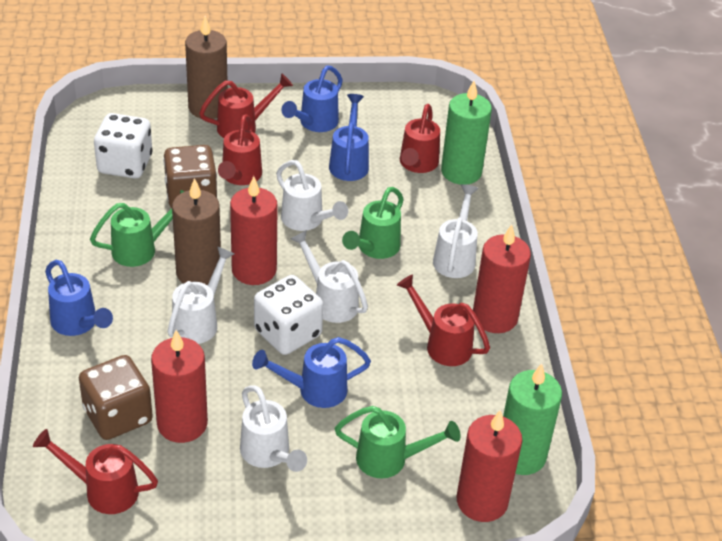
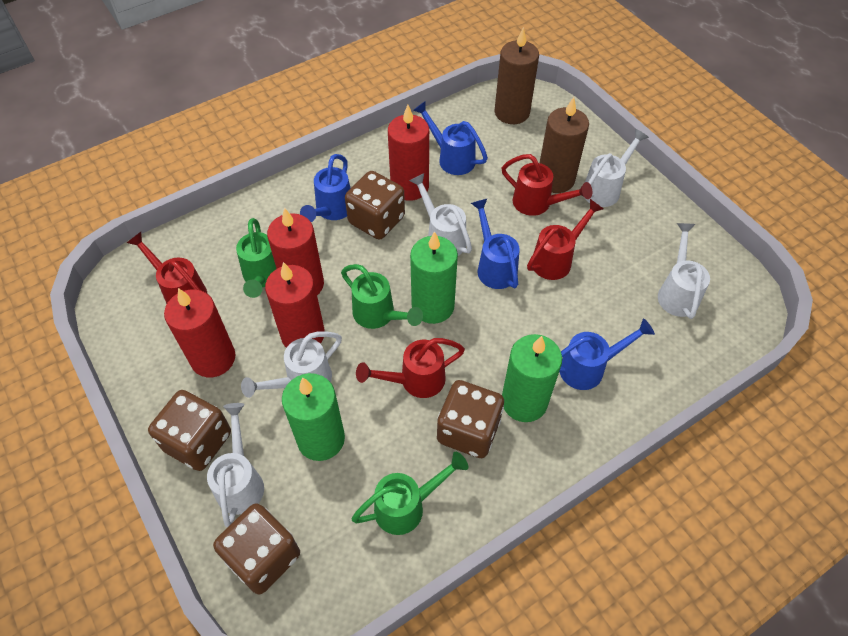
brown dice: [79,355,153,440] [163,145,217,208] = 2 -> [148,390,231,471] [213,503,300,594] [345,171,405,240] [437,380,504,458] = 4
green candle: [441,81,492,185] [503,363,562,475] = 2 -> [282,373,345,461] [410,231,458,324] [502,334,562,422] = 3
red watering can: [33,429,158,514] [199,73,293,138] [218,114,262,185] [397,274,490,366] [400,104,440,173] = 5 -> [127,232,207,304] [356,338,465,398] [501,154,593,216] [527,199,604,280] = 4
white dice: [94,113,152,179] [254,275,323,355] = 2 -> none = 0

